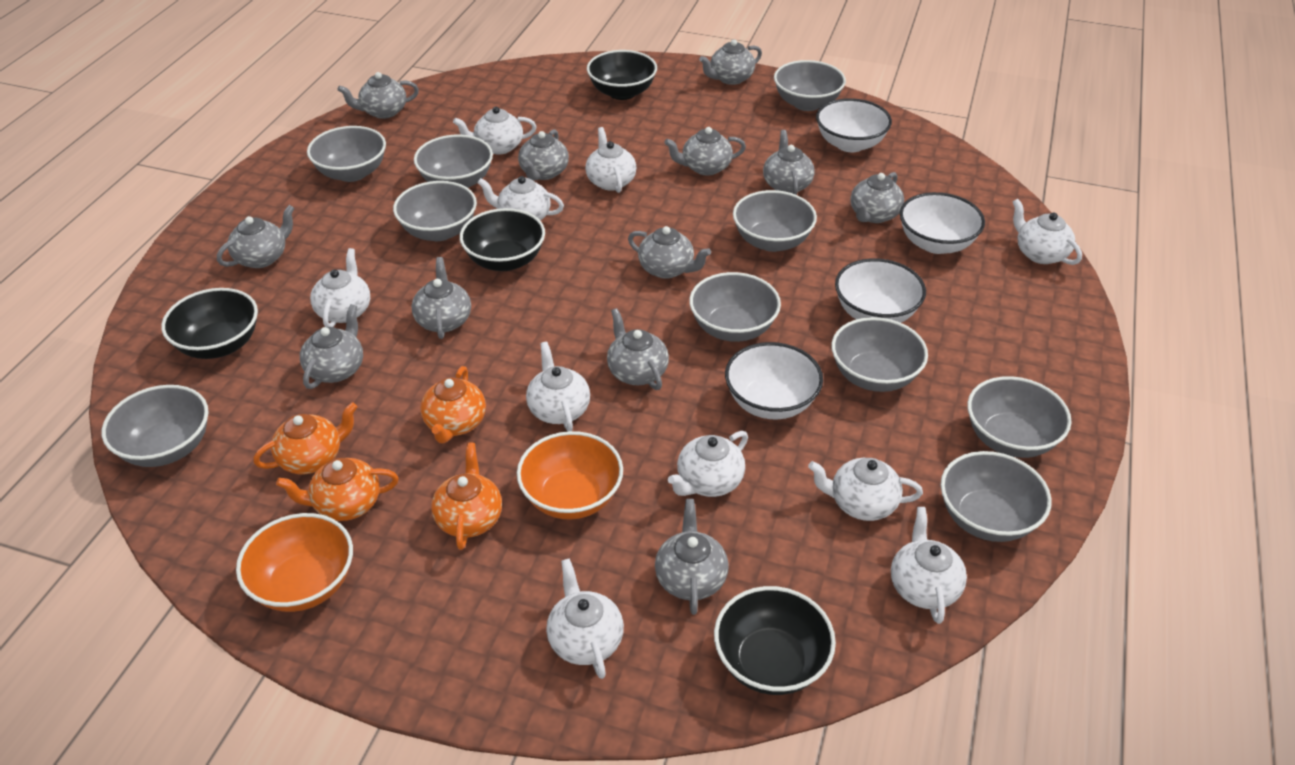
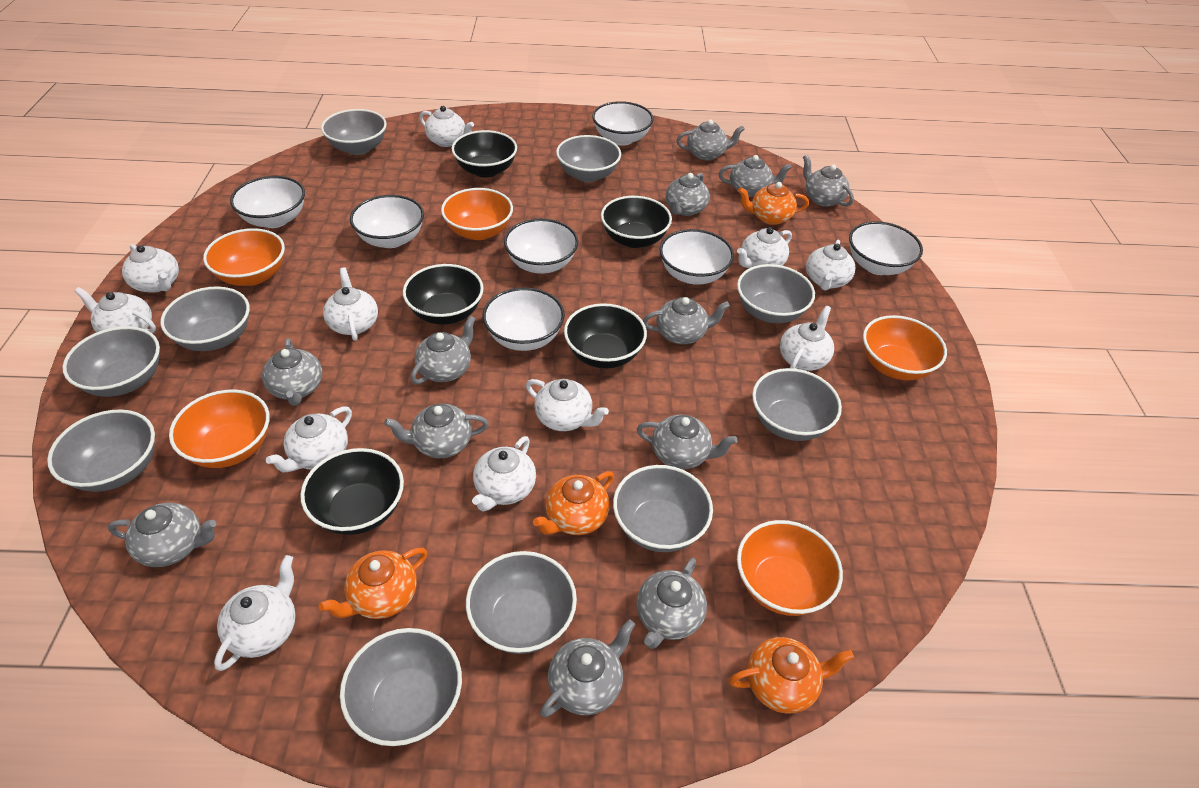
black bowl: [161,288,258,359] [460,208,545,271] [587,50,657,100] [714,586,836,695] = 4 -> [300,448,404,535] [403,264,484,325] [451,130,517,178] [564,303,647,368] [601,196,672,248] = 5
orange bowl: [236,513,353,612] [517,431,623,520] = 2 -> [169,390,270,468] [203,228,285,286] [441,188,513,240] [737,520,843,616] [863,315,947,380] = 5
white bowl: [725,342,823,419] [816,98,892,152] [835,258,926,323] [900,192,985,254] = 4 -> [230,176,305,228] [350,195,424,248] [483,287,565,351] [504,219,578,274] [592,101,654,146] [660,229,734,285] [849,221,923,275] = 7
white teapot: [310,248,370,327] [453,107,536,155] [477,176,564,221] [526,342,590,431] [546,558,624,679] [585,127,637,193] [668,431,748,497] [808,458,923,521] [891,507,967,624] [1012,199,1082,265] = 10 -> [74,287,156,333] [122,244,179,293] [214,555,296,671] [266,406,352,472] [323,267,378,341] [419,106,474,147] [472,436,536,511] [526,379,609,431] [737,227,792,268] [780,306,834,371] [806,240,855,291] = 11

